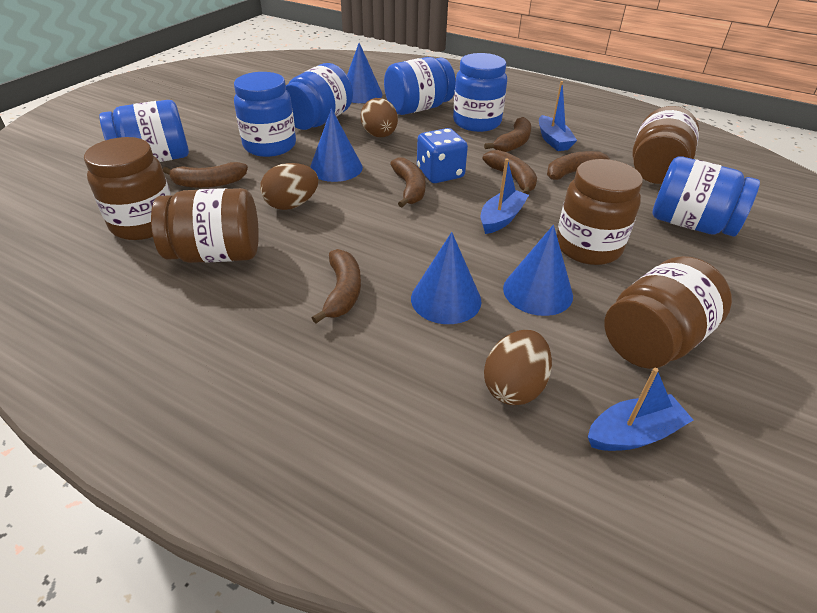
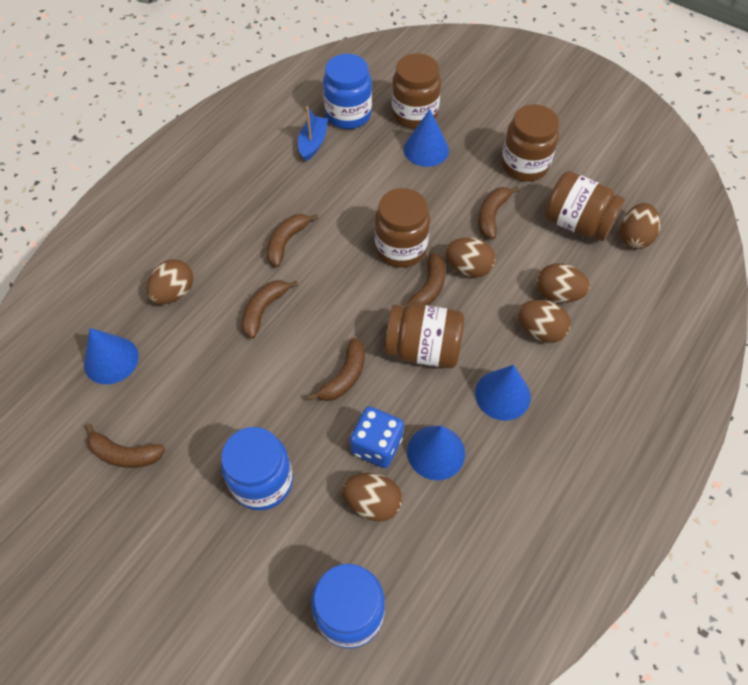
blue boat: [480,158,529,234] [539,81,577,151] [588,368,693,451] = 3 -> [298,106,328,161] = 1
blue jar: [99,100,189,162] [234,72,296,157] [286,63,353,130] [384,57,456,115] [453,53,507,132] [652,156,760,236] = 6 -> [221,427,293,510] [311,564,385,648] [323,54,372,129] = 3
brown egg: [260,163,318,210] [361,98,398,137] [484,330,552,405] = 3 -> [147,259,193,304] [343,473,402,522] [445,238,496,277] [518,300,571,343] [537,263,590,303] [620,203,660,249] = 6

